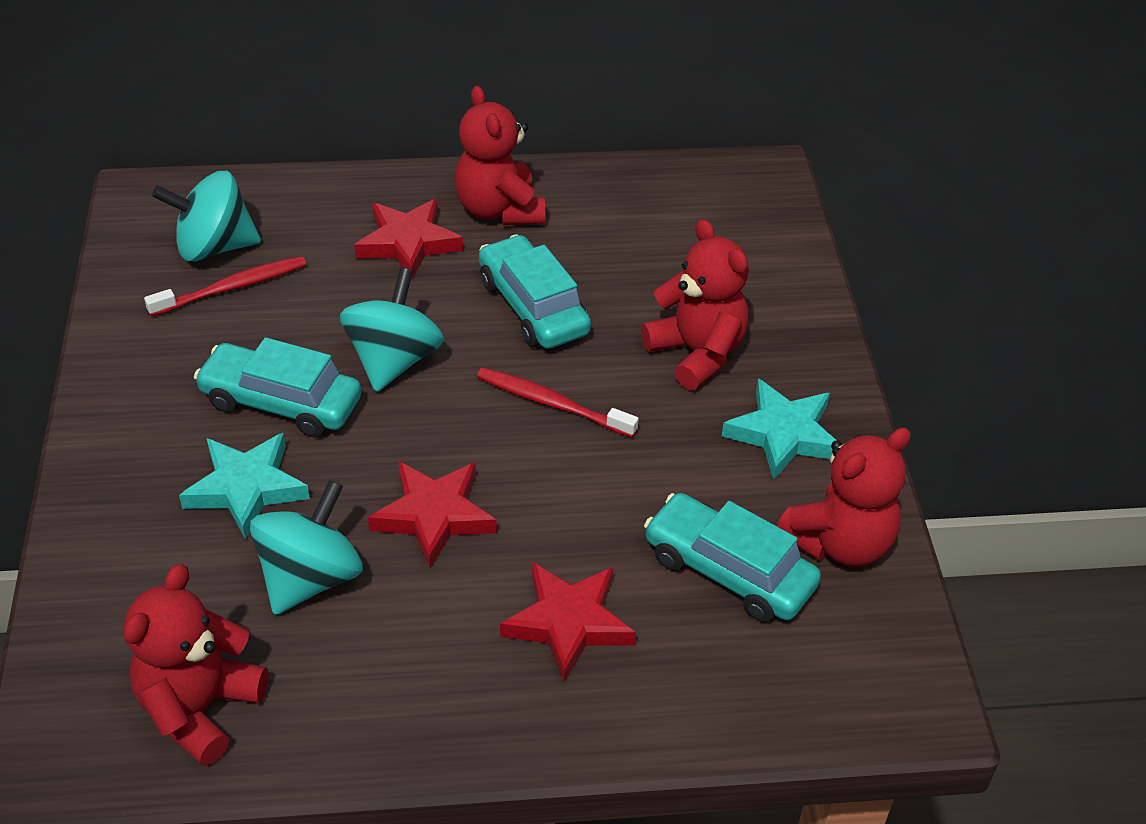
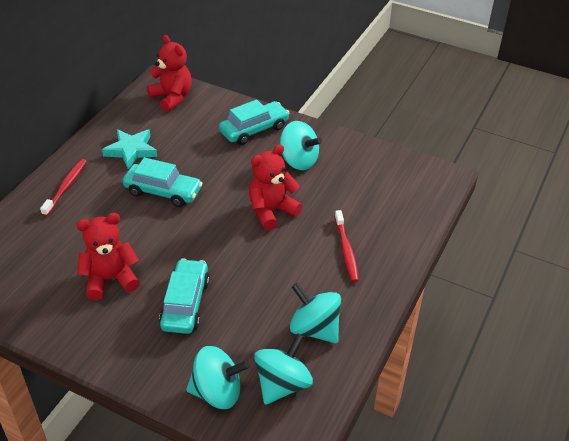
red star: [354,199,463,280] [368,461,497,568] [500,562,636,682] = 3 -> none = 0
red teddy bear: [124,564,269,766] [454,86,545,225] [641,219,749,390] [777,427,911,567] = 4 -> [76,213,140,300] [147,35,192,112] [249,145,302,230] = 3
turquoise spinning top: [152,171,261,262] [250,480,363,615] [340,268,444,392] = 3 -> [186,346,250,409] [254,333,313,405] [280,121,322,170] [290,283,341,343] = 4
turquoise star: [179,433,310,540] [722,379,836,480] = 2 -> [102,129,157,169] = 1

